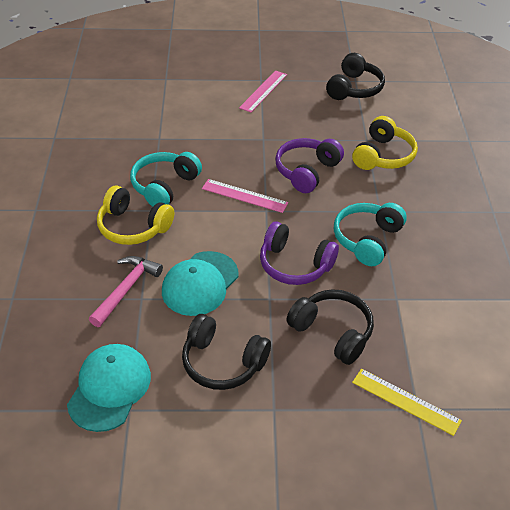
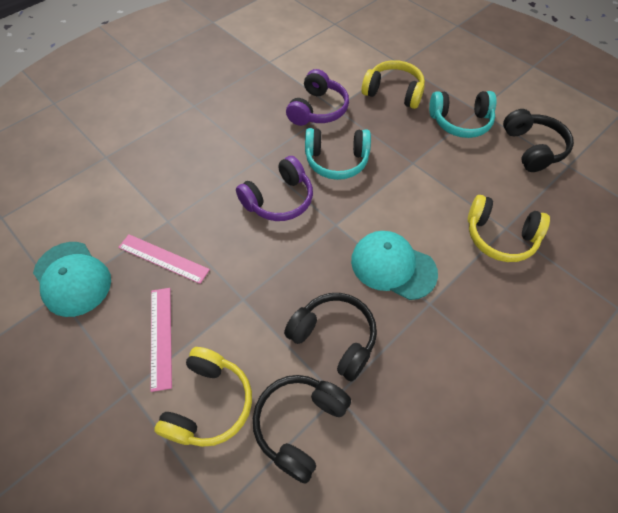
pink hammer: [89,256,163,327] = 1 -> none = 0
yellow headphones: [97,186,174,245] [352,116,418,170] = 2 -> [154,347,252,447] [361,60,425,109] [468,195,550,262] = 3
yellow ruler: [352,369,462,436] = 1 -> none = 0

